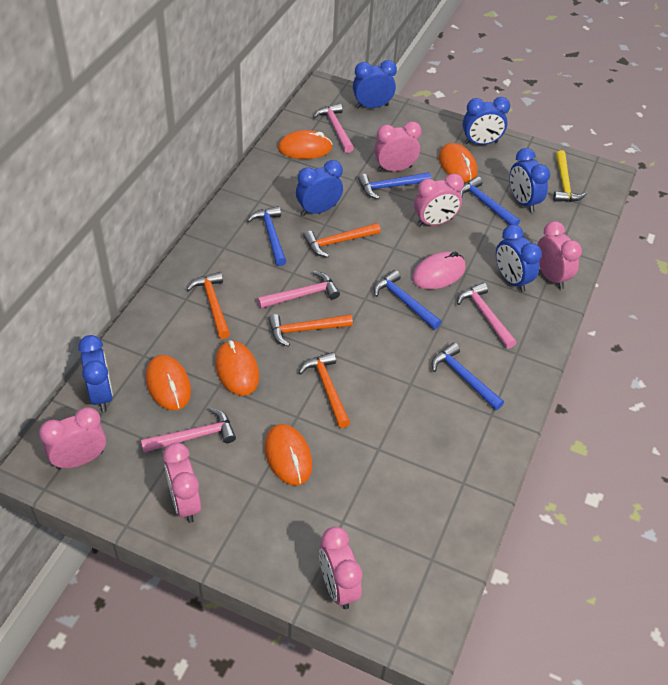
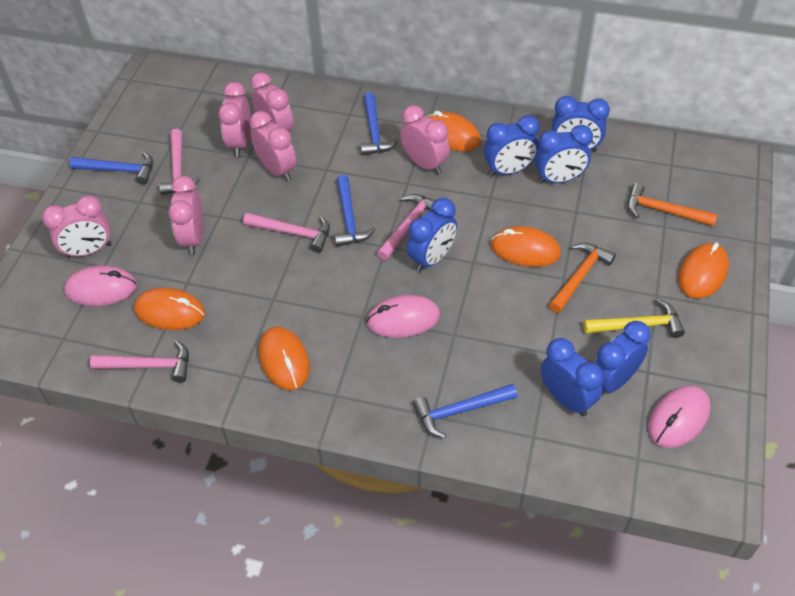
blue hammer: [247,206,287,266] [358,172,431,199] [374,270,442,330] [432,342,504,410] [459,176,520,226] = 5 -> [70,151,153,185] [335,175,376,247] [360,93,399,156] [413,384,517,438] = 4
orange hammer: [187,272,230,339] [268,314,353,347] [299,352,350,428] [303,223,381,257] = 4 -> [549,243,616,313] [628,183,718,226] = 2
pink mouse: [412,252,466,289] = 1 -> [64,265,137,306] [366,295,440,338] [648,386,711,448] = 3

